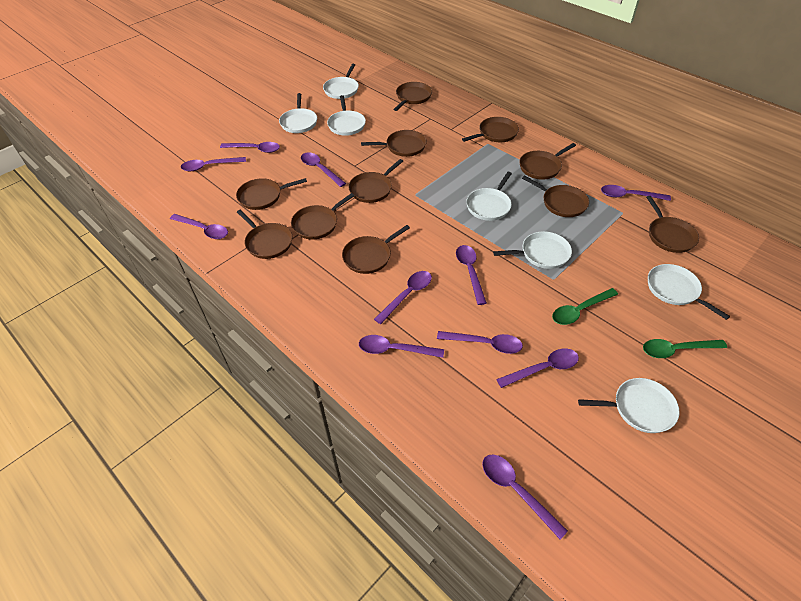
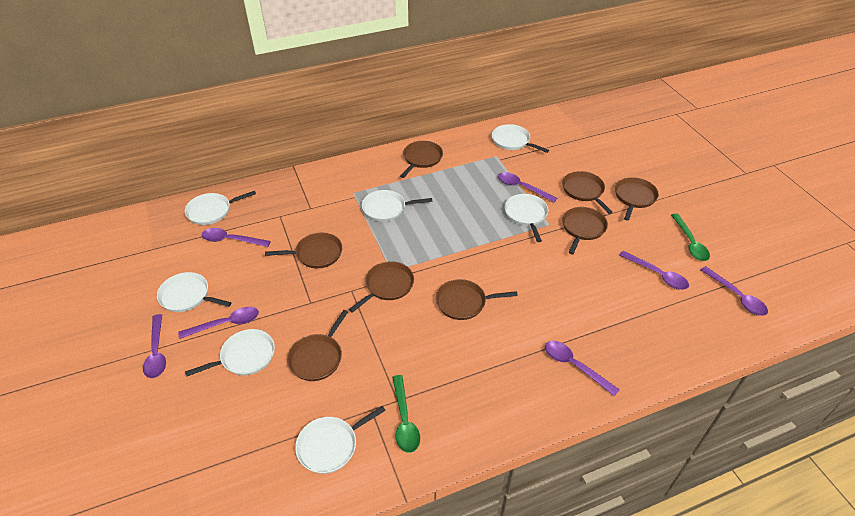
brown pan: [236,178,307,210] [237,210,292,259] [291,193,355,239] [342,225,410,274] [348,159,403,203] [361,130,427,157] [393,82,432,111] [462,117,519,142] [519,143,576,180] [522,175,589,217] [646,196,699,253] = 11 -> [265,233,342,268] [287,310,348,381] [349,261,414,313] [400,141,443,178] [436,279,518,320] [562,171,613,214] [562,207,608,254] [615,177,659,221] = 8
purple spoon: [170,214,228,239] [181,157,246,171] [220,142,280,153] [301,152,346,187] [359,335,444,358] [374,271,432,324] [437,331,523,354] [456,245,487,305] [482,455,568,539] [496,349,579,388] [601,185,671,201] = 11 -> [143,314,166,378] [178,307,259,339] [202,228,271,247] [498,172,557,202] [545,341,620,396] [619,251,689,290] [701,266,768,316] = 7

